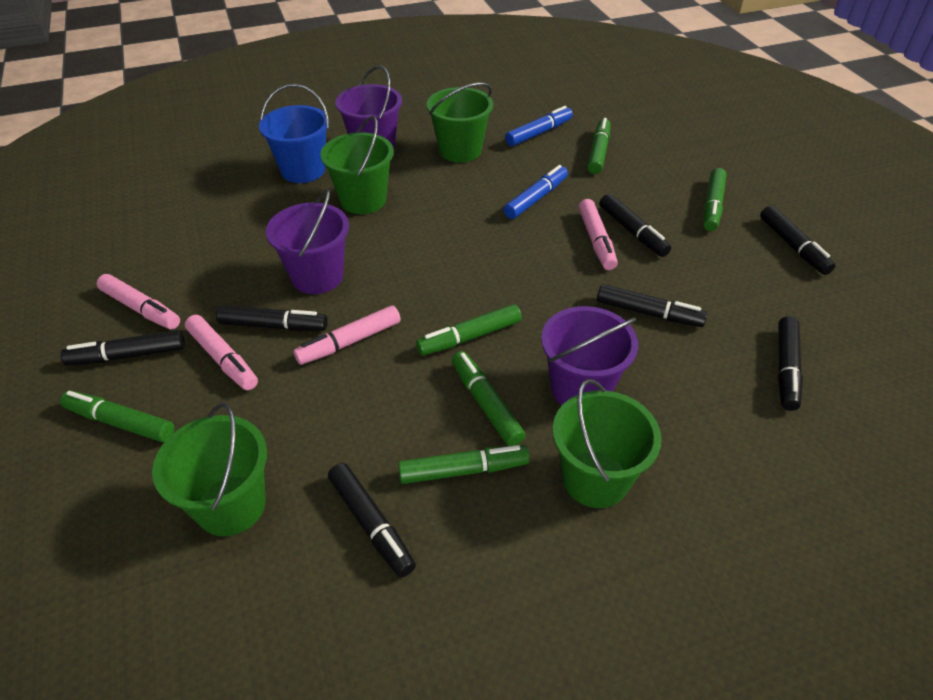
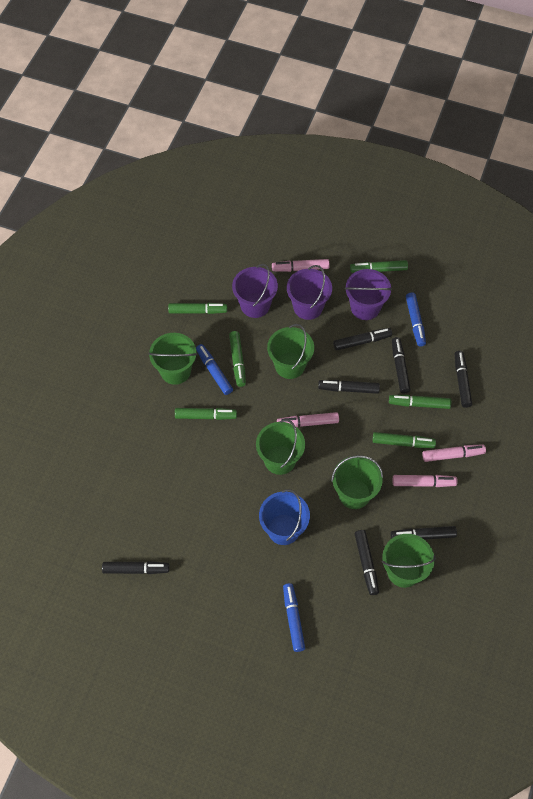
blue marker: [504,165,568,219] [505,106,573,146] = 2 -> [196,344,233,395] [283,583,305,652] [406,293,426,347] = 3
green bucket: [152,402,267,536] [320,116,394,214] [427,83,493,163] [552,379,661,508] = 4 -> [148,333,197,385] [256,419,305,475] [267,324,314,379] [331,455,383,509] [382,534,436,588] = 5

